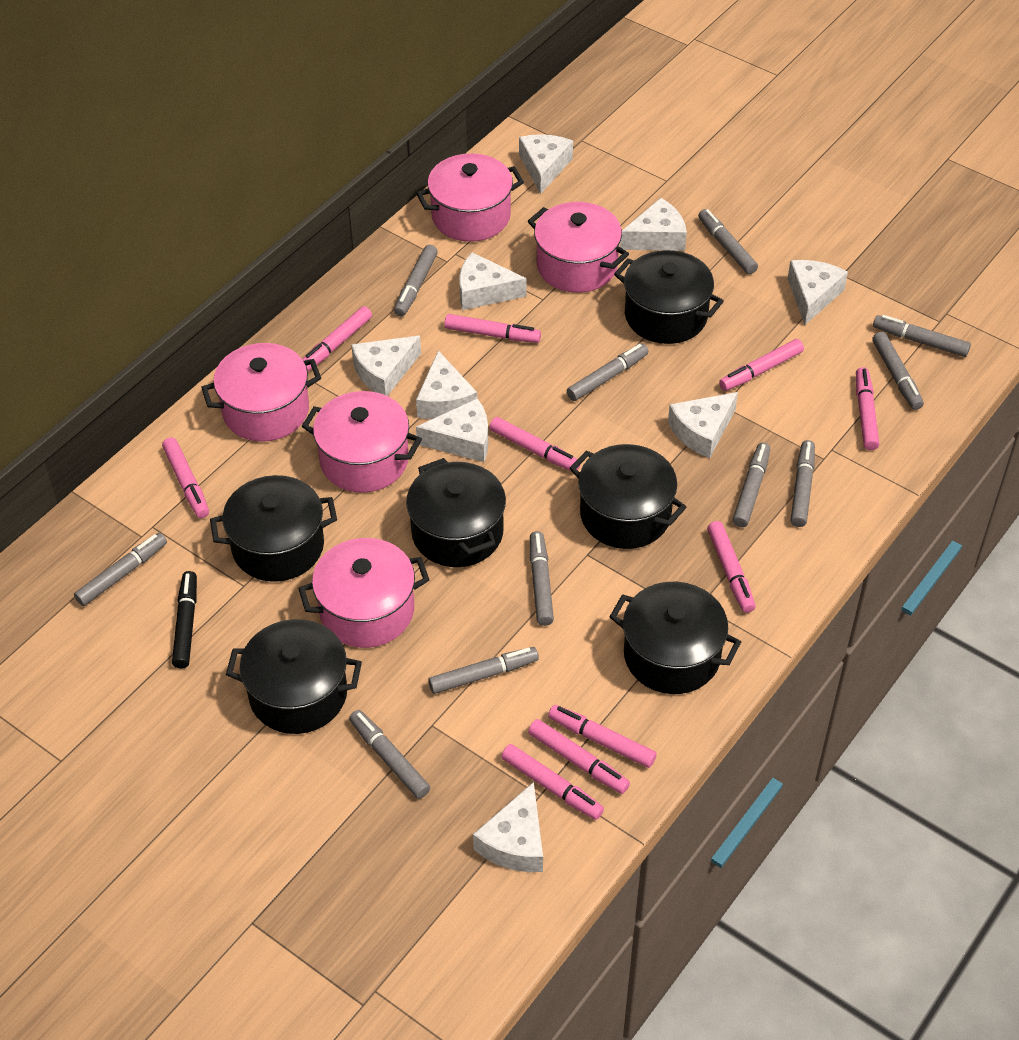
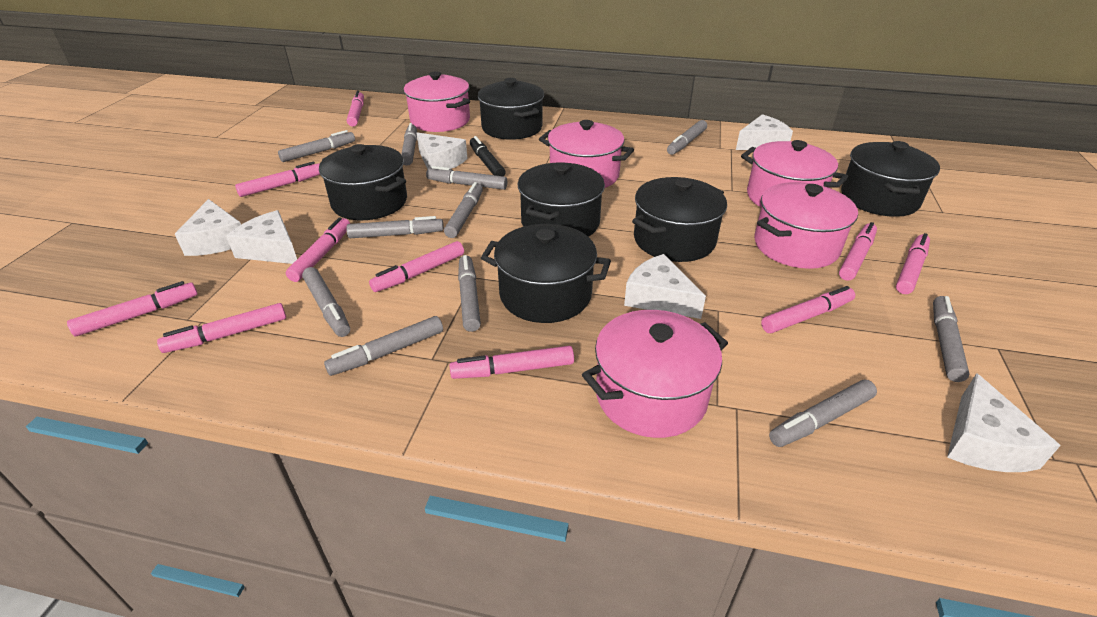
white cheese: [351,336,421,396] [416,350,477,419] [416,398,488,462] [459,252,526,310] [473,782,543,872] [519,134,573,194] [620,198,687,251] [668,392,738,458] [788,260,848,325] = 9 -> [175,199,241,256] [226,210,297,264] [416,132,468,169] [624,254,706,319] [736,114,793,150] [947,373,1061,472] = 6

